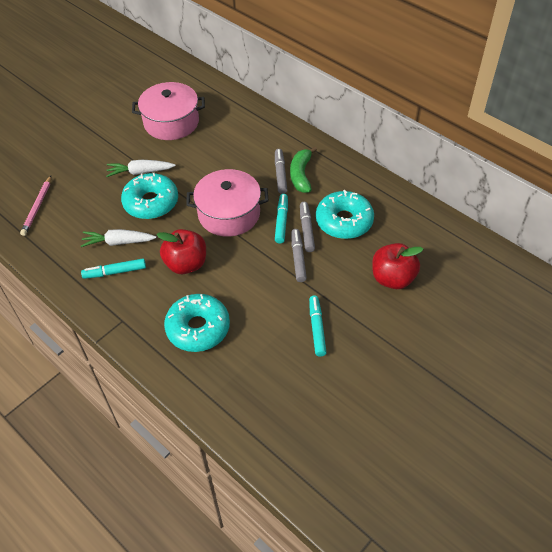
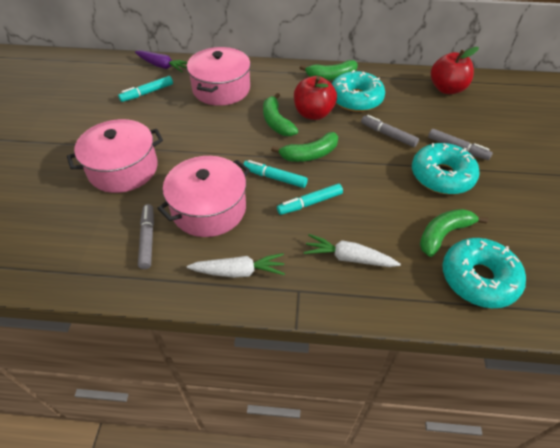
green banana: [290,147,317,193] = 1 -> [263,93,298,136] [271,132,338,162] [300,60,358,80] [420,209,488,257] = 4
pink pencil: [20,176,51,236] = 1 -> none = 0
pink pot: [132,82,205,140] [186,169,268,237] = 2 -> [67,119,163,193] [157,156,250,237] [187,47,251,106] = 3
purple carrot: none = 0 -> [135,50,187,72] = 1

